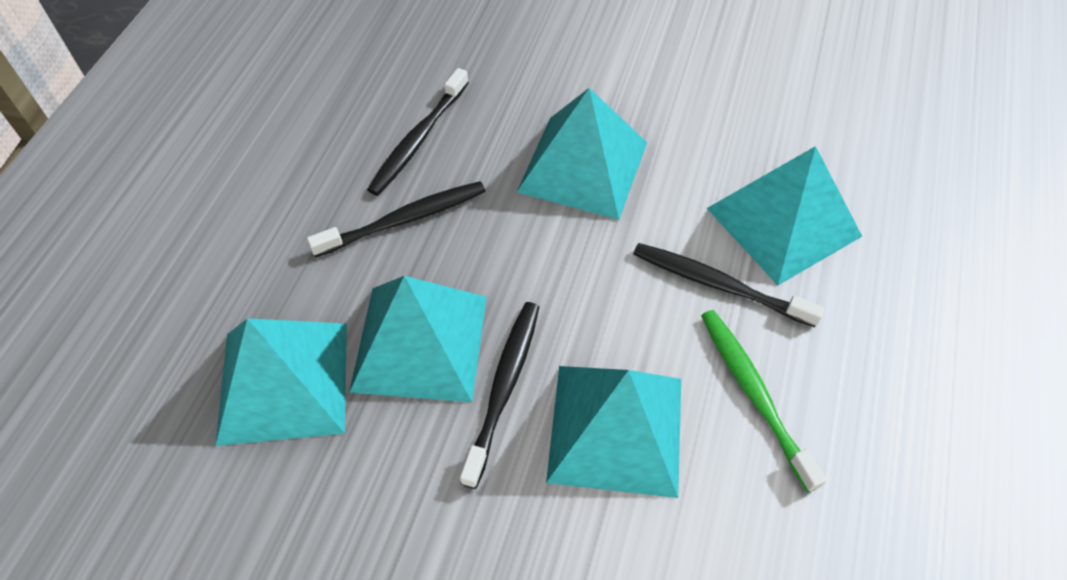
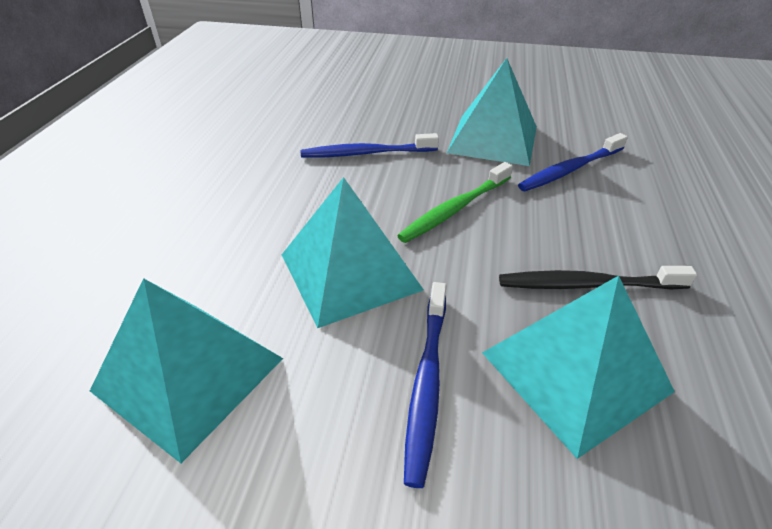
black toothbrush: [307,181,486,258] [367,68,469,196] [460,302,539,489] [633,243,825,327] = 4 -> [499,266,697,289] = 1
blue toothbrush: none = 0 -> [301,133,439,158] [404,282,447,488] [518,133,628,191] = 3
turquoise pyramid: [216,318,347,446] [349,276,487,402] [517,88,647,220] [546,366,681,498] [707,146,862,285] = 5 -> [90,278,283,463] [282,177,424,328] [447,58,537,166] [482,275,675,459] = 4

